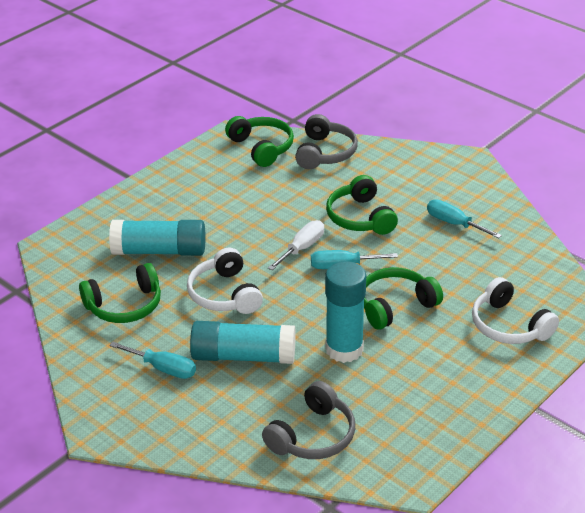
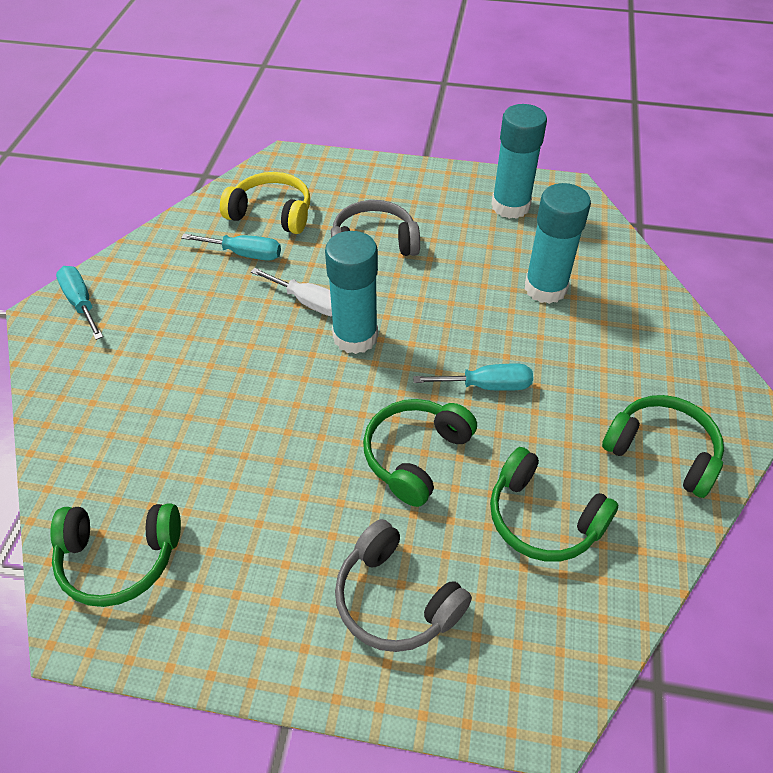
white headphones: [187,248,263,314] [472,277,559,344] = 2 -> none = 0
yellow headphones: none = 0 -> [220,172,310,234] = 1

